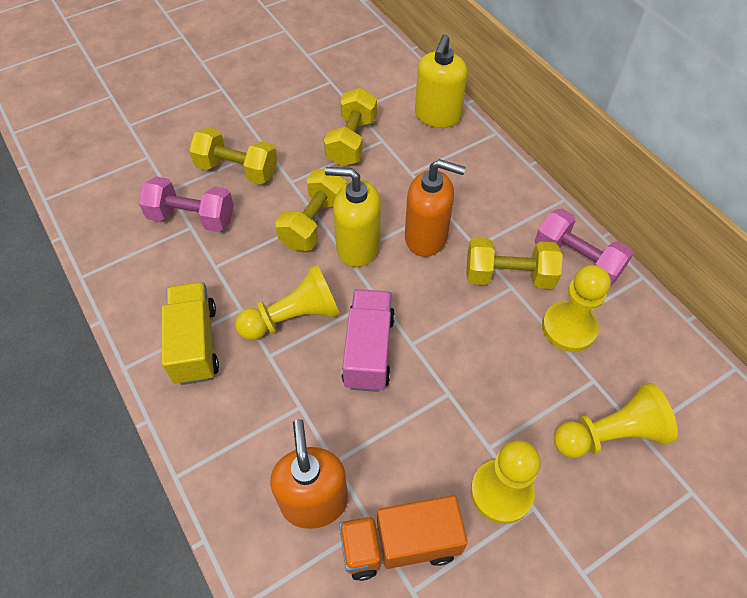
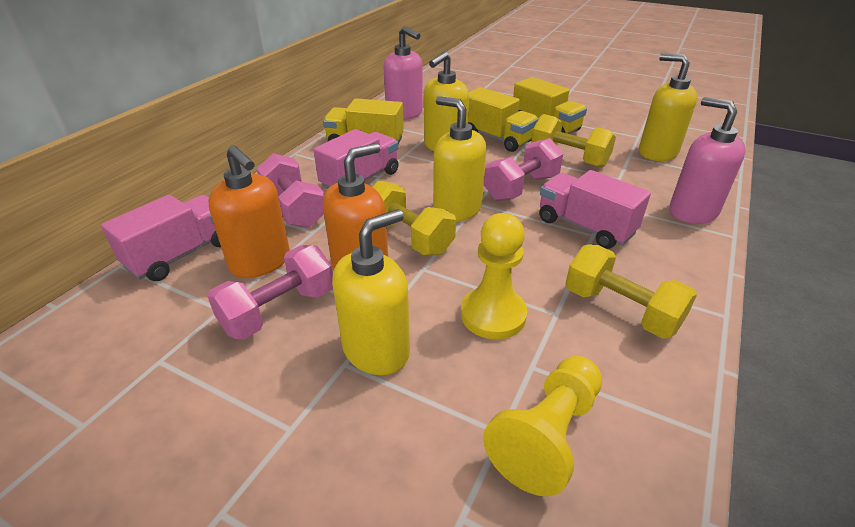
orange truck: [339,495,468,581] = 1 -> none = 0
pink dumbbell: [139,176,234,232] [535,209,633,287] = 2 -> [207,245,333,340] [256,153,324,228] [484,138,563,201] = 3
pink soap dispenser: none = 0 -> [384,26,423,120] [669,97,746,224] = 2
pink truck: [342,289,395,392] = 1 -> [101,195,221,281] [313,129,399,189] [539,170,651,249] = 3
yellow dumbbell: [189,127,277,185] [275,169,347,251] [324,88,377,166] [466,238,563,289] = 4 -> [373,181,456,255] [531,114,616,168] [565,244,697,339] = 3
yellow pawn: [235,265,340,340] [471,440,540,524] [542,265,611,352] [554,383,678,458] = 4 -> [461,213,527,339] [483,356,602,497] = 2
yellow soap dispenser: [325,167,381,267] [415,34,468,128] = 2 -> [332,209,410,375] [424,51,469,151] [433,96,486,222] [639,53,698,161] = 4
yellow truck: [162,282,219,385] = 1 -> [323,98,404,145] [468,87,539,152] [513,77,587,134] = 3

